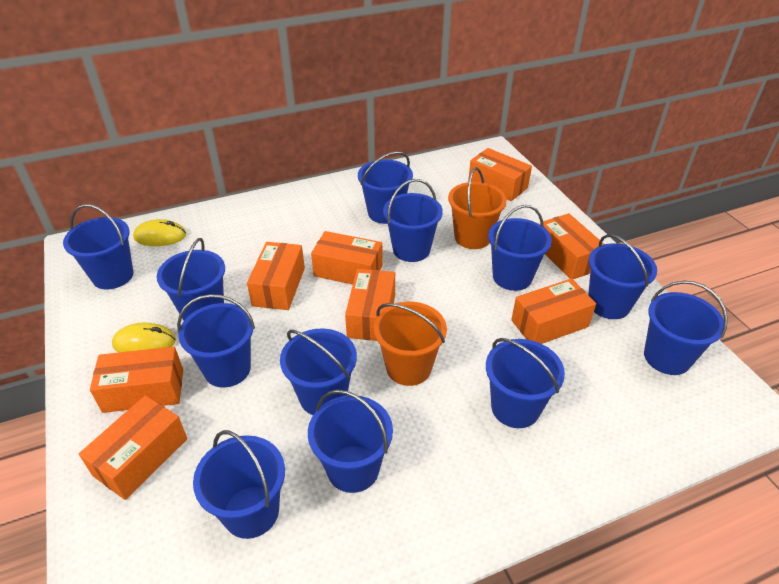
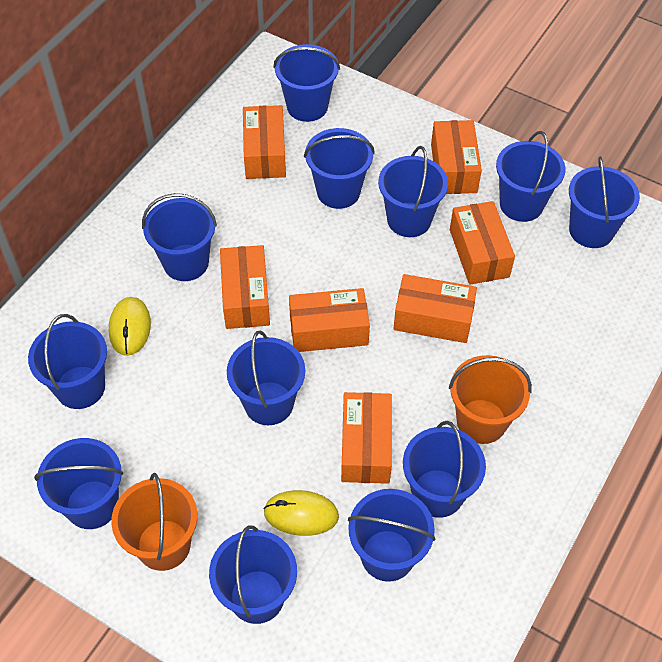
orange box: [79,395,187,500] [90,347,183,413] [247,242,305,310] [311,231,383,284] [345,269,395,341] [468,148,532,201] [511,279,596,344] [540,213,604,279] = 8 -> [220,245,270,329] [243,105,286,179] [289,288,370,352] [341,392,392,484] [393,274,477,343] [431,120,482,194] [450,201,515,285] = 7

